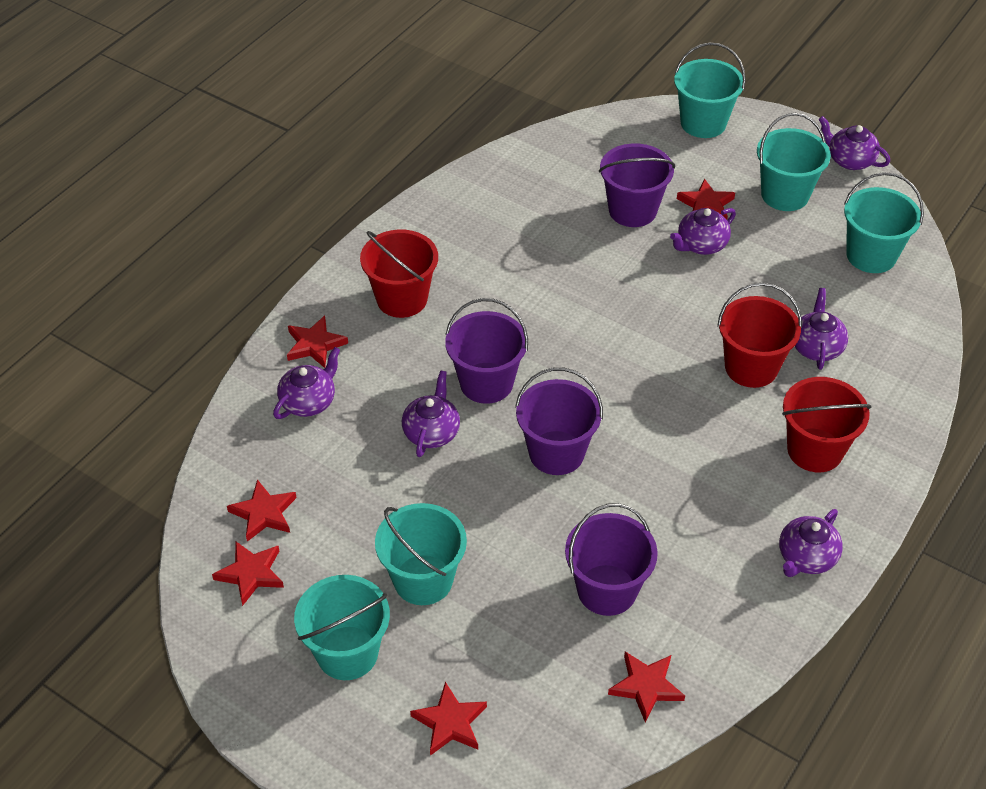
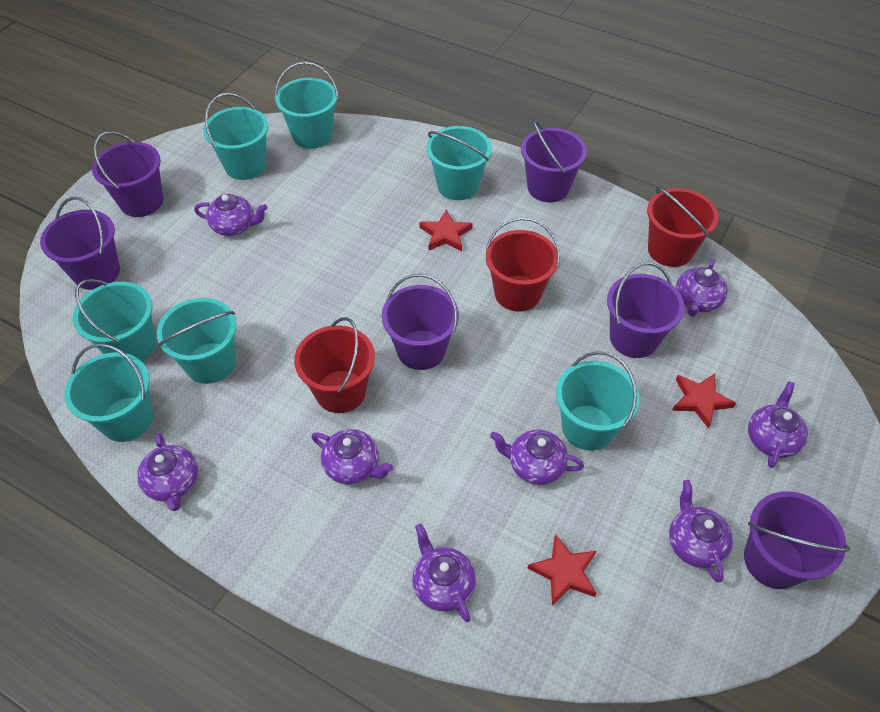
purple bucket: [445,298,528,404] [515,368,603,475] [565,503,658,616] [599,143,675,227] = 4 -> [40,197,120,290] [92,131,163,217] [382,274,459,370] [521,120,587,202] [607,262,685,358] [744,491,850,589] = 6
purple teapot: [273,347,340,419] [402,371,460,457] [670,208,736,255] [779,509,843,577] [795,288,848,370] [818,116,890,170] = 6 -> [137,432,198,511] [194,194,268,236] [312,429,393,485] [412,524,476,622] [490,430,584,485] [669,480,733,583] [676,259,728,317] [748,381,808,468] = 8
red star: [212,541,284,606] [227,479,297,542] [287,315,348,368] [410,682,487,756] [608,652,685,722] [677,178,735,220] = 6 -> [419,209,473,251] [528,534,597,606] [672,374,736,429] = 3
turquoise bucket: [294,575,390,680] [375,503,467,605] [674,43,746,138] [757,113,831,211] [844,172,924,273] = 5 -> [64,343,154,442] [73,279,156,362] [157,298,237,384] [204,93,268,180] [275,62,339,149] [426,126,492,200] [556,351,640,451] = 7

